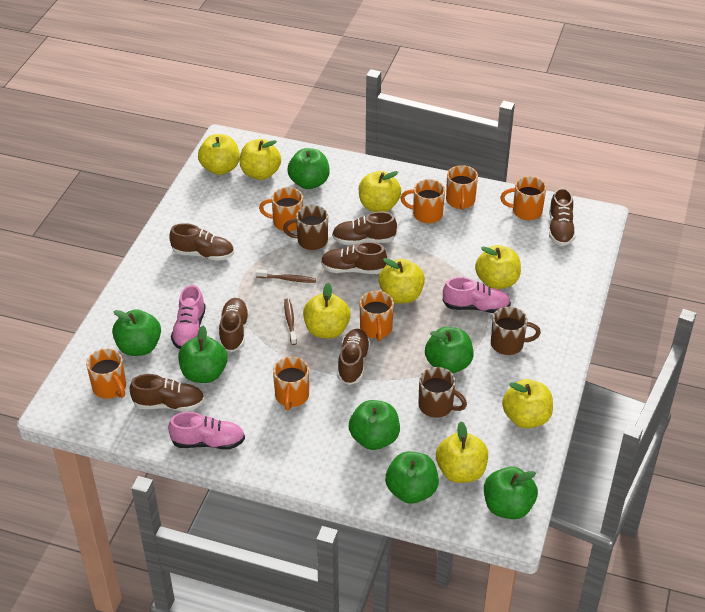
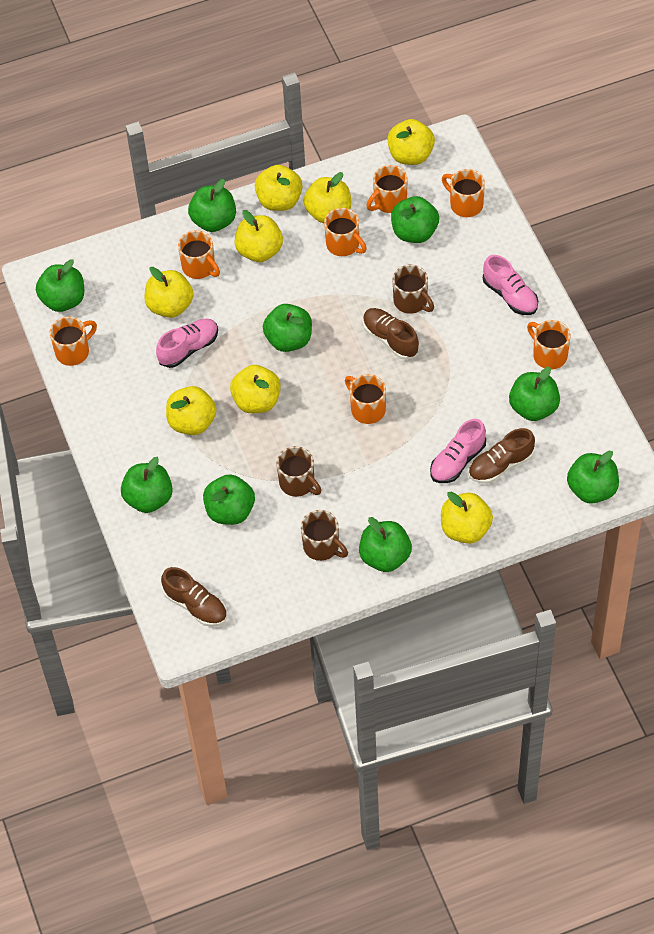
brown shoe: [130,374,205,411] [169,223,234,261] [219,298,249,352] [321,242,387,274] [332,211,397,245] [337,329,370,385] [549,188,576,246] = 7 -> [161,567,227,627] [363,308,419,360] [468,428,535,484] = 3
brown toothbrush: [256,269,316,283] [284,299,297,345] = 2 -> none = 0
green apple: [112,309,161,356] [178,326,227,383] [287,148,330,189] [349,400,400,450] [385,452,439,504] [425,327,474,373] [484,467,538,519] = 7 -> [36,259,84,312] [121,457,173,513] [188,179,236,232] [203,474,255,525] [263,304,312,352] [359,517,412,572] [391,196,439,243] [509,367,560,421] [567,451,619,504] = 9

